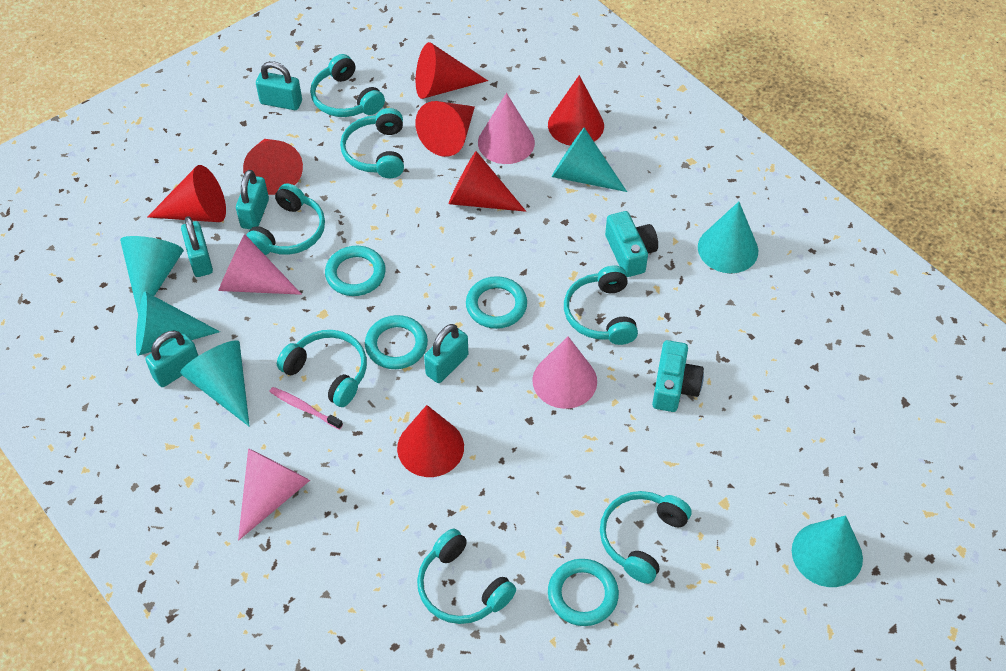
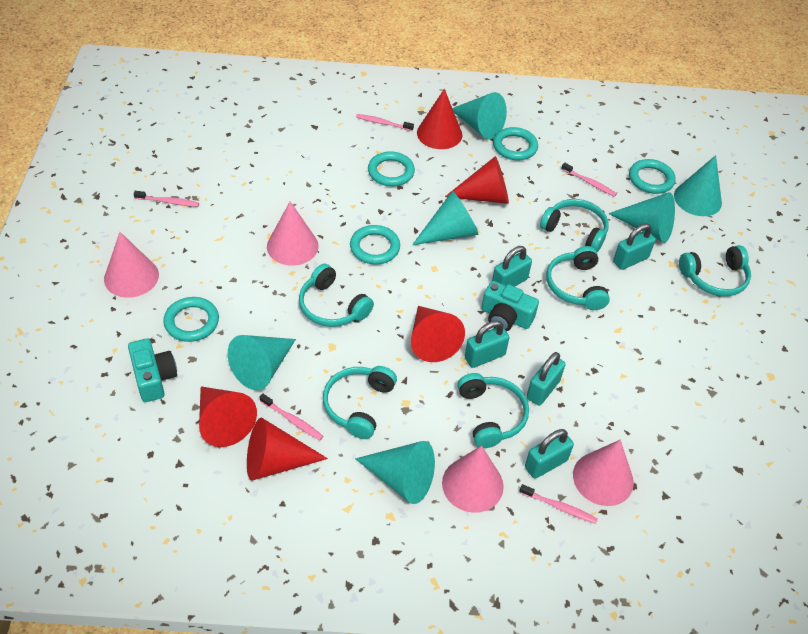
pink toothbrush: [269,387,343,430] = 1 -> [133,191,199,207] [260,394,323,440] [356,114,414,131] [519,484,598,524] [562,162,617,197] = 5
red cone: [148,165,226,222] [243,139,303,195] [397,405,464,477] [415,101,475,157] [416,42,488,99] [449,151,526,212] [548,75,604,146] = 7 -> [199,387,257,447] [247,418,328,481] [411,306,465,362] [417,89,462,149] [445,156,509,204] = 5
turquoise headphones: [246,183,325,255] [277,330,367,407] [310,54,385,117] [340,108,404,178] [417,529,516,624] [564,265,638,345] [600,491,692,584] = 7 -> [299,264,374,327] [323,366,397,439] [457,373,529,448] [540,199,609,252] [546,246,610,310] [679,245,751,296] = 6
turquoise ring: [325,246,386,296] [365,315,428,369] [466,276,527,329] [548,559,619,626] = 4 -> [163,297,219,342] [350,225,400,265] [368,151,415,187] [493,127,538,160] [629,159,676,194] = 5

